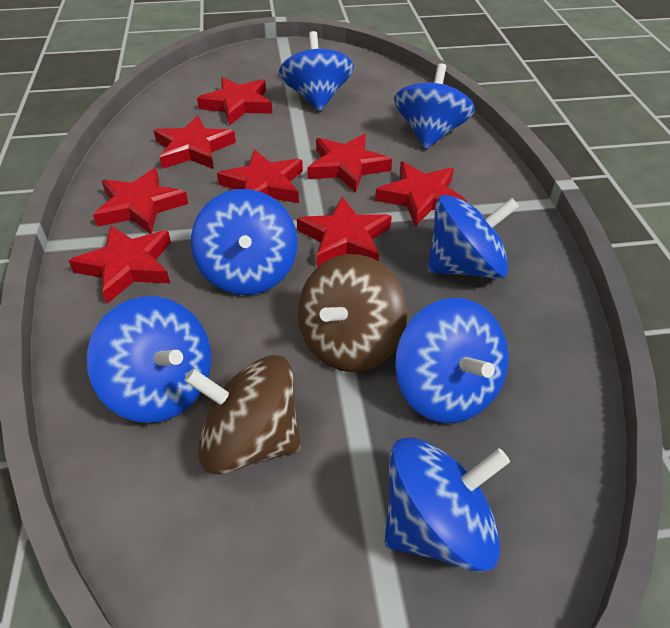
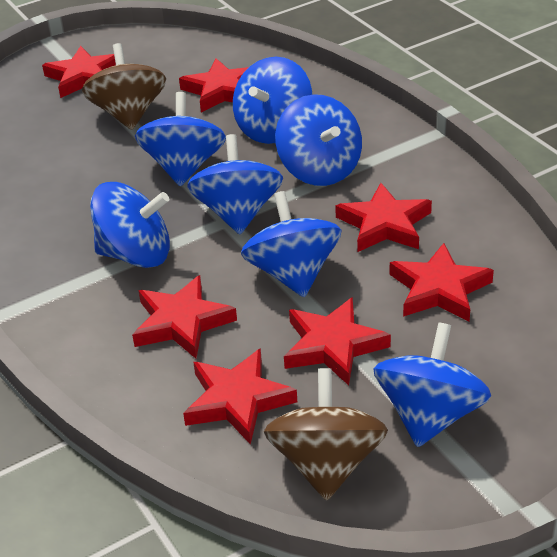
red star: [69,225,171,304] [93,168,188,234] [153,115,236,169] [197,77,272,125] [217,150,303,203] [297,197,392,267] [307,134,392,193] [375,162,467,227] = 8 -> [42,46,116,98] [132,275,237,359] [179,58,249,112] [183,348,297,445] [284,297,391,385] [335,183,432,252] [389,243,494,322] = 7

